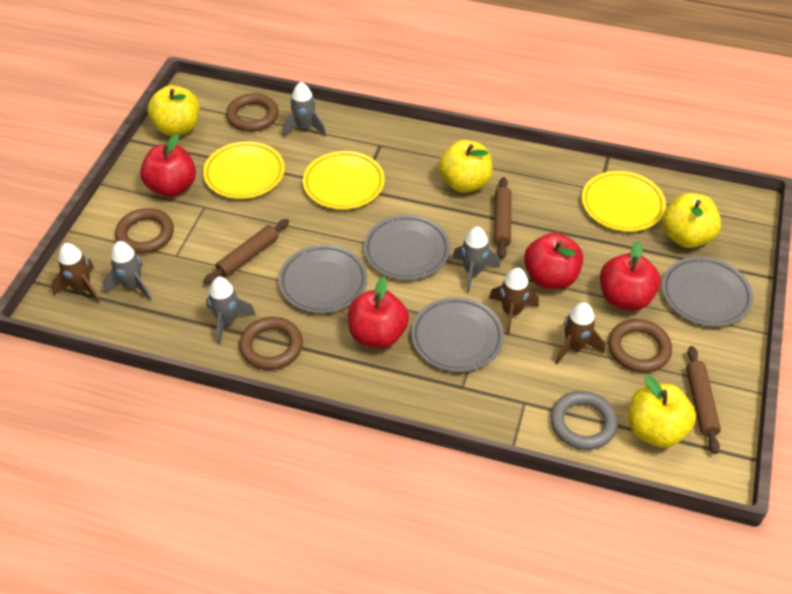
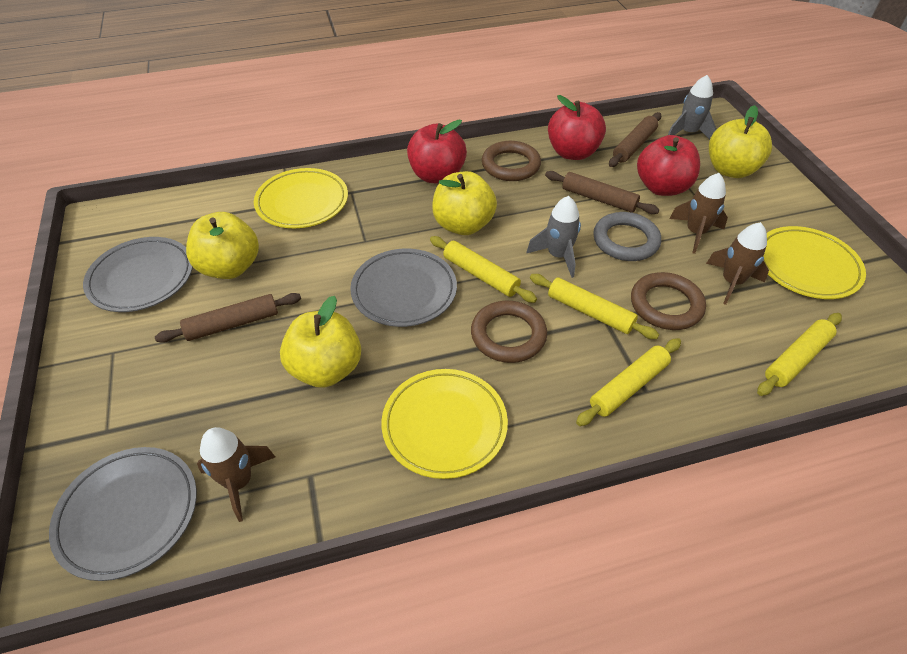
brown ring: [115,208,174,254] [226,93,279,132] [239,317,303,370] [608,319,672,373] = 4 -> [471,301,547,363] [482,141,541,181] [631,272,706,330] = 3
grey plate: [278,245,367,313] [364,215,450,280] [411,297,504,372] [662,257,753,327] = 4 -> [49,447,197,581] [83,237,193,312] [350,249,457,327] = 3
grey rocket: [103,241,152,301] [206,277,256,345] [283,82,327,137] [453,227,500,293] = 4 -> [526,196,581,278] [668,75,716,139] = 2
red apple: [140,133,196,197] [348,277,409,349] [524,232,583,289] [600,241,660,311] = 4 -> [407,120,467,184] [548,95,606,160] [637,135,700,196] = 3
yellow rolling pin: none = 0 -> [430,236,537,303] [530,274,659,339] [576,338,681,426] [757,313,842,396] = 4

